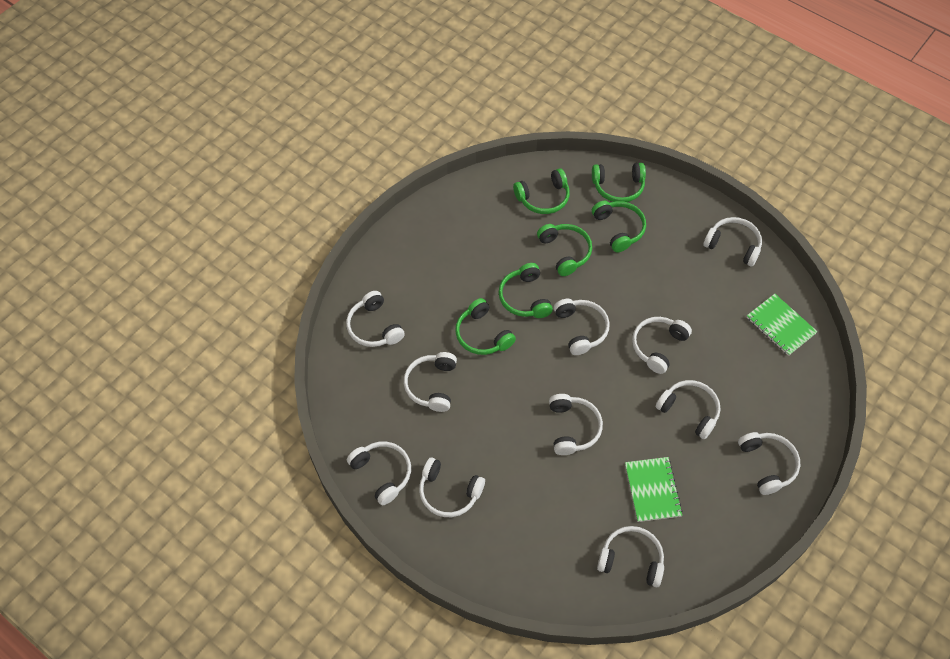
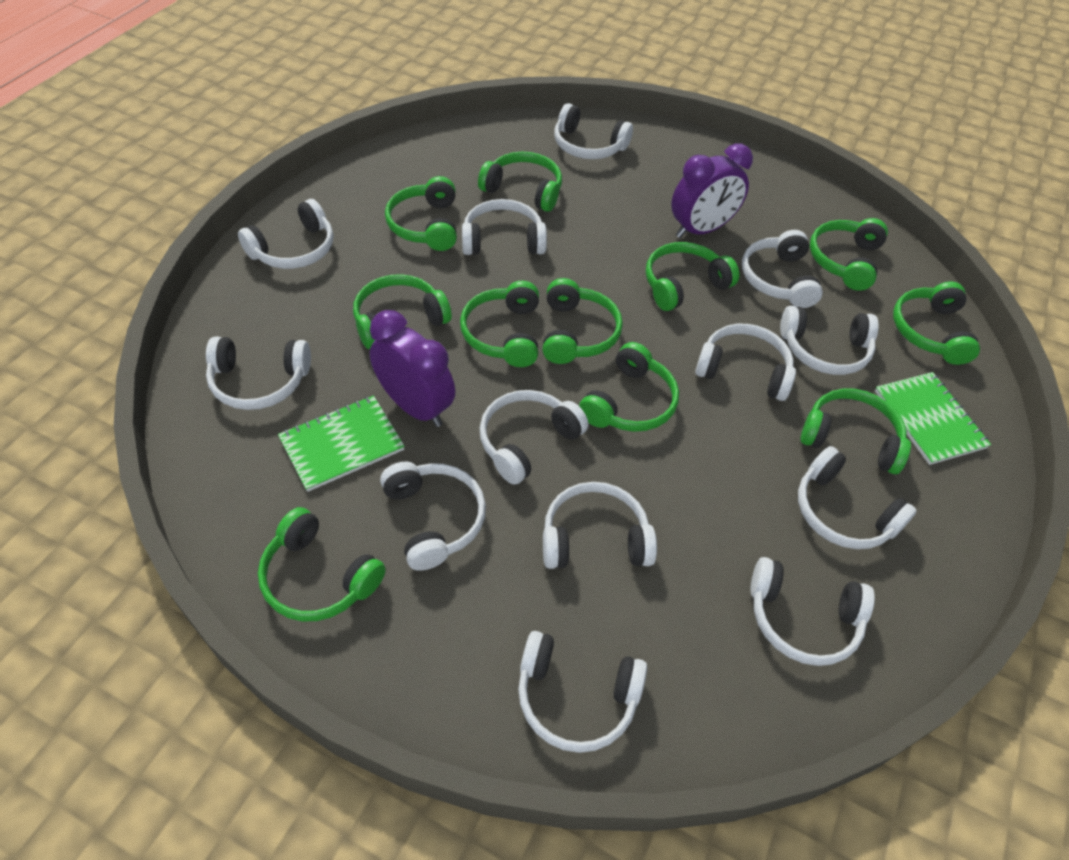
green headphones: [455,298,516,355] [499,263,553,318] [513,168,570,214] [537,224,592,276] [592,163,646,202] [592,201,646,253] = 6 -> [258,507,386,621] [353,274,452,349] [385,176,457,251] [460,281,539,367] [478,152,562,212] [542,278,623,364] [579,342,679,432] [646,242,739,311] [801,388,911,474] [810,218,888,291] [893,282,980,365] = 11
purple clock: none = 0 -> [369,310,455,427] [671,143,753,238] = 2
white headphones: [346,291,405,347] [347,441,411,505] [404,352,457,412] [419,458,485,517] [549,394,603,455] [554,299,610,355] [597,526,664,587] [632,317,692,374] [656,380,721,439] [703,217,762,266] [738,432,800,495] = 11 -> [206,336,311,410] [238,199,333,269] [380,462,486,571] [462,199,547,255] [480,390,589,485] [518,631,647,753] [543,482,657,569] [554,103,633,159] [695,324,796,401] [742,230,823,308] [750,557,875,666] [780,306,879,375] [798,446,917,549] = 13

